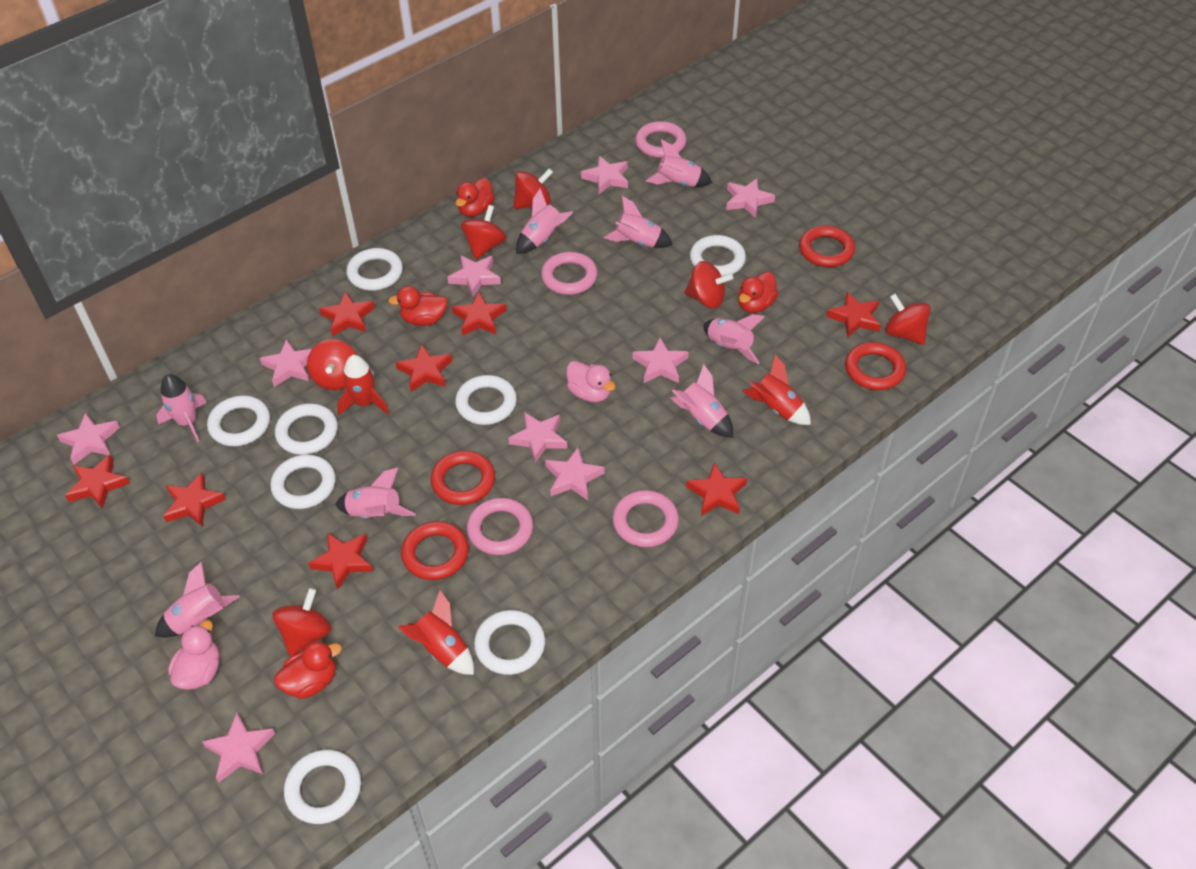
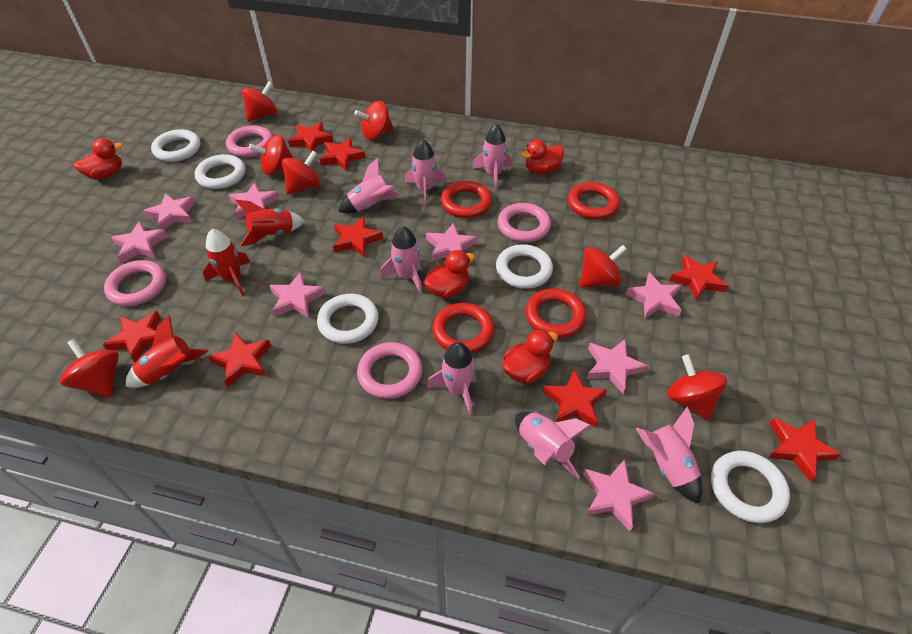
pink duck: [168,620,219,690] [566,361,616,402] = 2 -> none = 0
pink rocket: [155,561,240,638] [156,374,207,442] [335,468,416,519] [516,189,573,254] [604,196,673,248] [646,139,712,187] [670,364,733,437] [703,314,765,365] = 8 -> [339,158,400,213] [380,226,422,294] [405,139,446,205] [427,342,477,415] [472,124,512,189] [515,411,591,479] [636,407,702,504] = 7
pink star: [57,413,120,465] [202,713,275,782] [259,339,312,387] [447,255,501,297] [508,412,567,463] [545,447,605,500] [581,156,628,194] [632,338,689,383] [726,178,775,218] = 9 -> [111,221,168,263] [143,193,196,230] [229,182,279,219] [269,272,326,318] [426,223,477,262] [583,459,655,531] [587,339,648,394] [625,272,682,318] = 8
red spinning top: [272,588,332,657] [307,339,357,390] [461,205,506,259] [514,168,553,209] [685,261,733,308] [885,294,931,345] = 6 -> [60,339,119,397] [242,81,277,122] [249,135,293,175] [282,151,321,194] [354,101,394,140] [579,245,627,288] [667,354,727,420] = 7
white ring: [207,395,270,446] [270,454,336,509] [275,403,338,455] [284,750,361,824] [346,248,403,291] [455,375,517,425] [474,610,545,675] [690,235,746,277] = 8 -> [151,129,201,162] [195,154,245,189] [317,294,379,344] [496,244,553,289] [711,451,790,523] = 5

